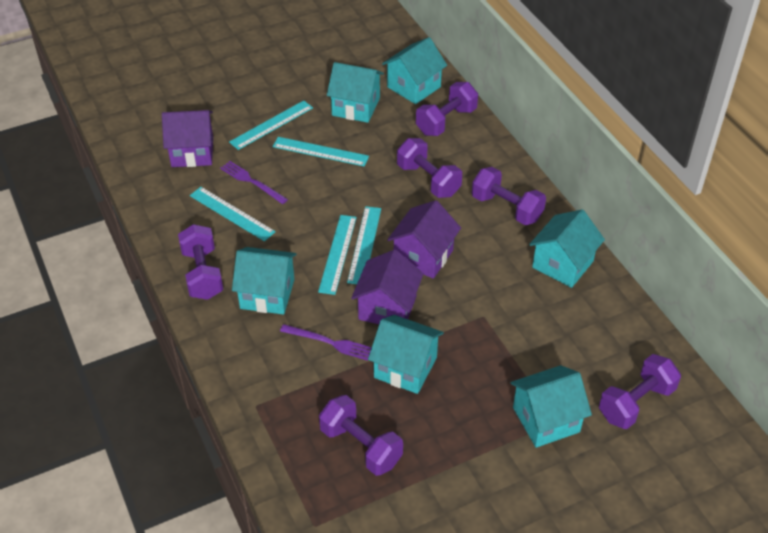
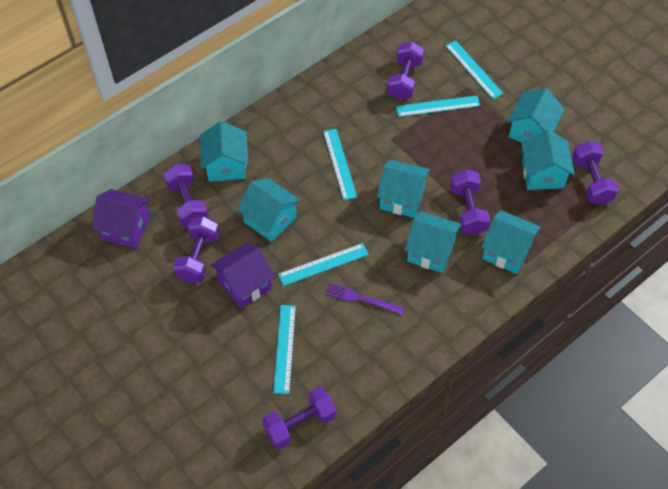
purple fork: [220,161,288,204] [280,324,372,361] = 2 -> [326,283,404,314] = 1
purple house: [162,110,213,167] [351,249,424,324] [387,200,461,279] = 3 -> [91,189,150,248] [210,242,275,309] = 2
turquoise house: [232,247,297,315] [327,62,384,123] [368,315,444,394] [382,37,447,104] [510,365,592,448] [529,209,605,288] = 6 -> [200,121,248,182] [237,178,300,242] [377,159,430,218] [405,211,461,273] [482,210,541,274] [507,88,565,143] [521,130,575,190] = 7

